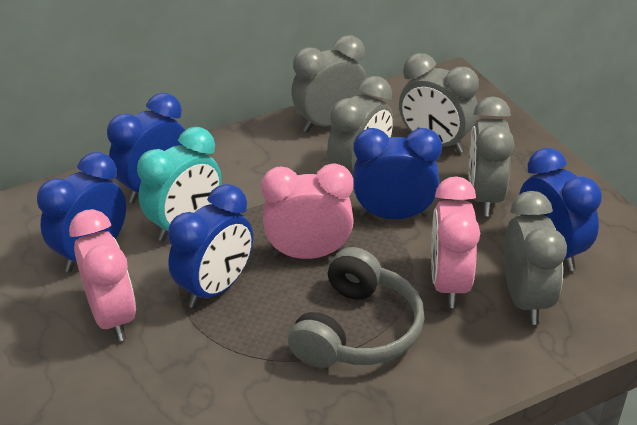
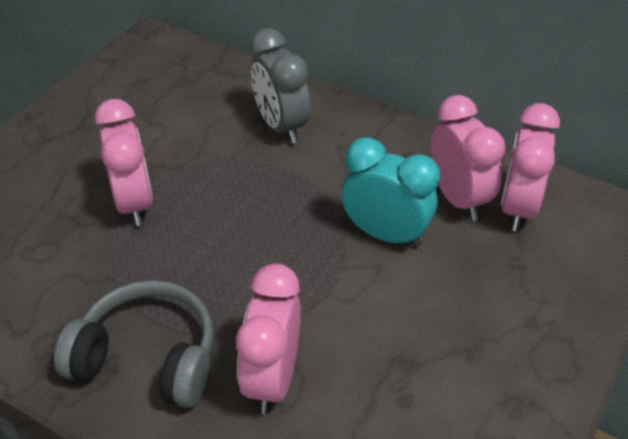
blue clock: [37,152,126,272] [107,93,185,203] [168,184,253,308] [353,128,442,219] [519,148,602,271] = 5 -> none = 0
grey clock: [291,35,366,133] [327,76,393,176] [399,53,479,153] [469,96,515,216] [504,191,567,325] = 5 -> [250,28,311,144] = 1
pink clock: [69,209,136,341] [261,163,354,259] [431,176,480,308] = 3 -> [95,99,153,226] [236,264,301,414] [430,95,506,221] [501,103,560,231] = 4

